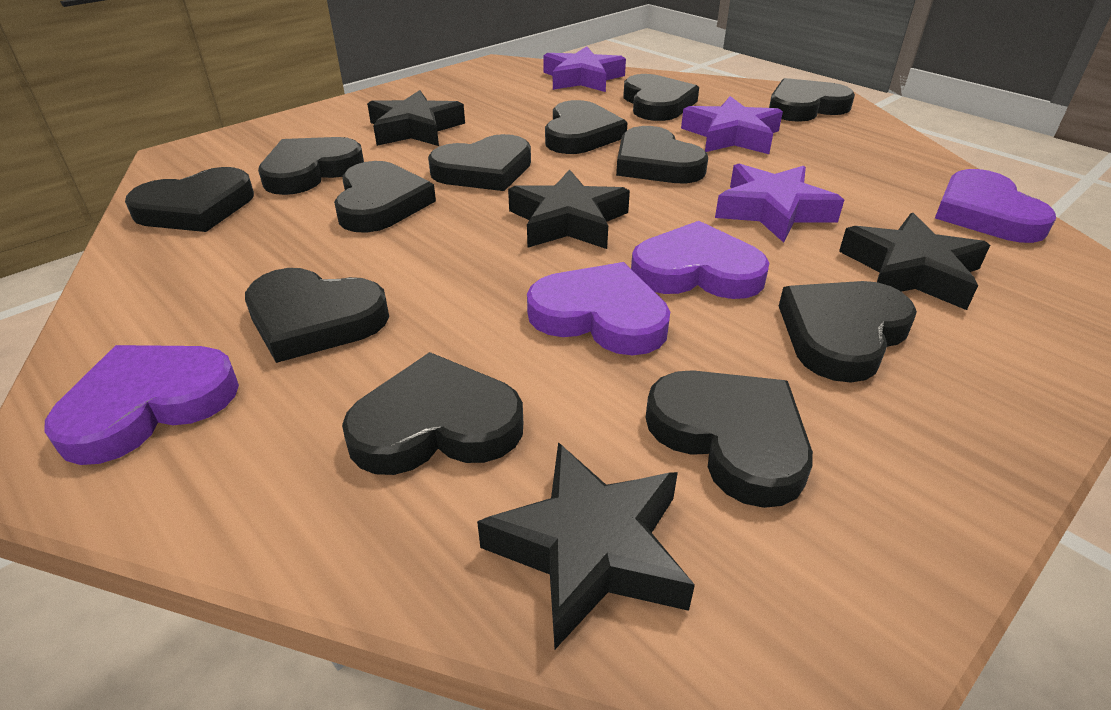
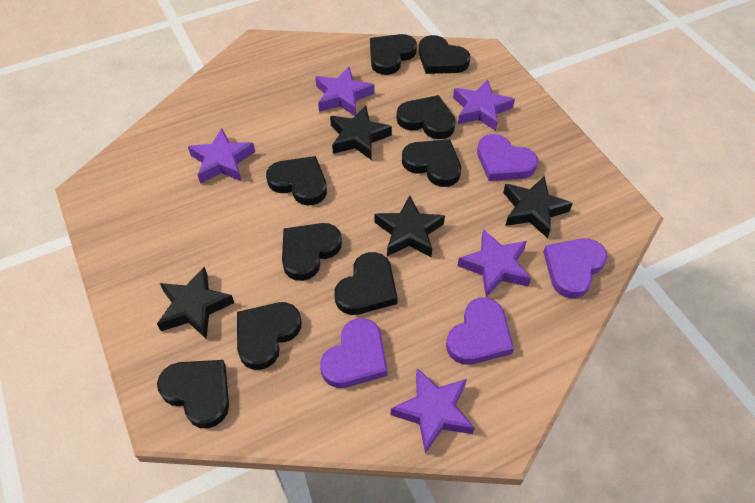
black heart: [125,167,254,232] [245,268,389,363] [258,137,364,195] [334,161,436,233] [342,352,523,475] [428,134,531,191] [545,100,628,154] [616,126,708,183] [623,74,699,121] [646,370,813,508] [769,78,855,122] [779,281,917,383] = 12 -> [157,360,229,428] [237,302,302,370] [266,156,327,205] [282,223,342,281] [334,252,398,315] [370,34,417,75] [396,95,456,139] [402,139,461,187] [419,35,470,74] = 9
purple star: [543,46,626,92] [681,96,783,154] [715,164,844,243] = 3 -> [188,128,255,184] [315,67,375,116] [391,368,475,453] [453,79,515,131] [458,229,531,297] = 5

